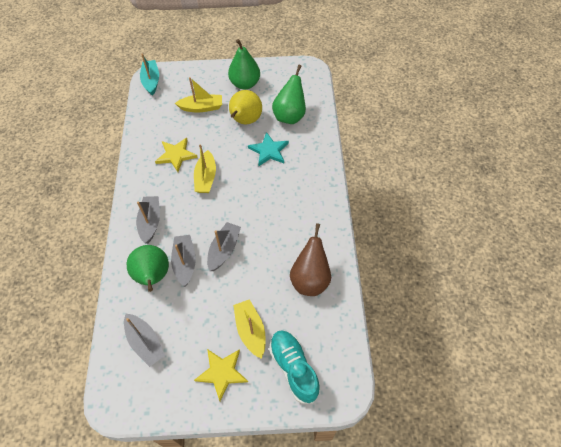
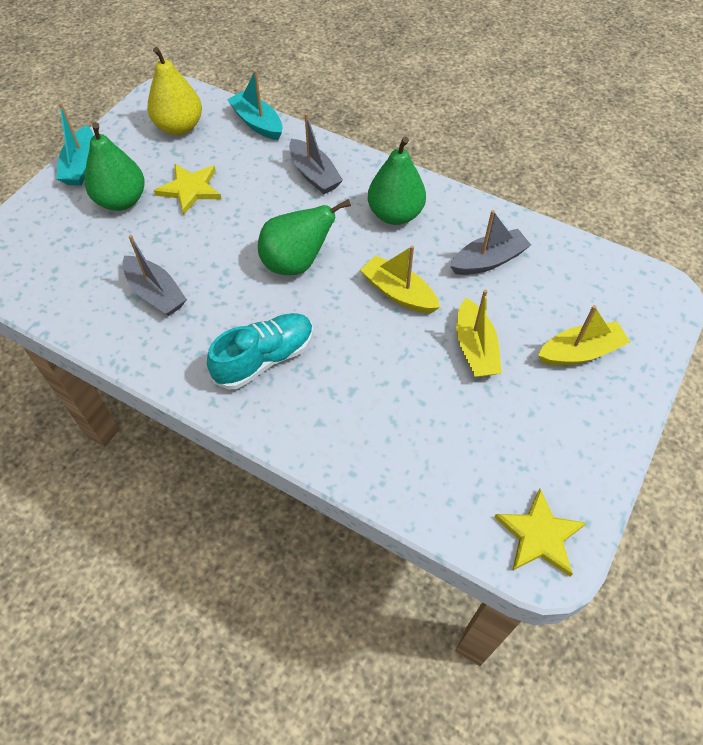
brown pear: [290,223,331,296] = 1 -> none = 0
grey boat: [124,314,165,367] [136,196,160,244] [171,235,196,287] [207,222,241,271] = 4 -> [123,235,187,316] [289,113,343,194] [450,210,531,275] = 3
turquoise boat: [140,53,159,96] = 1 -> [56,102,94,185] [227,70,282,140] = 2
turquoise star: [248,132,289,166] = 1 -> none = 0

